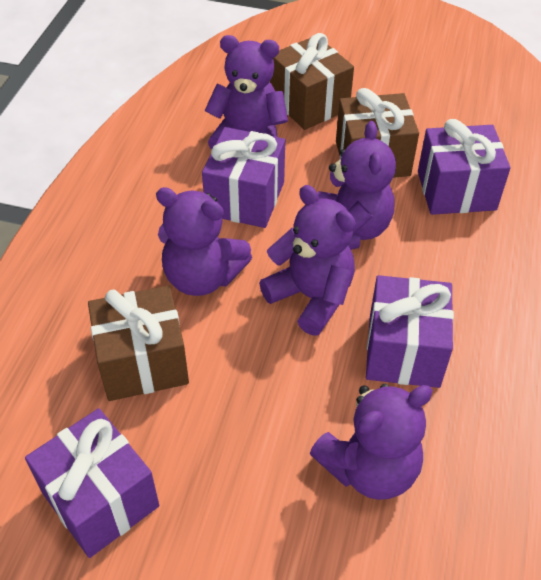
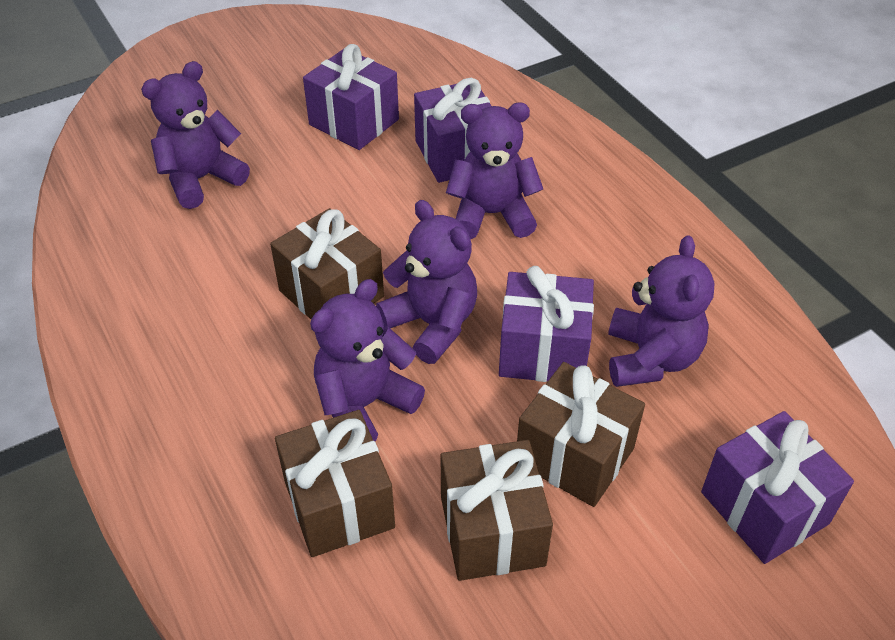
brown gift: [88,285,189,401] [270,33,354,130] [336,88,419,178] = 3 -> [270,208,384,319] [275,410,395,557] [441,440,553,581] [517,362,645,507] = 4

